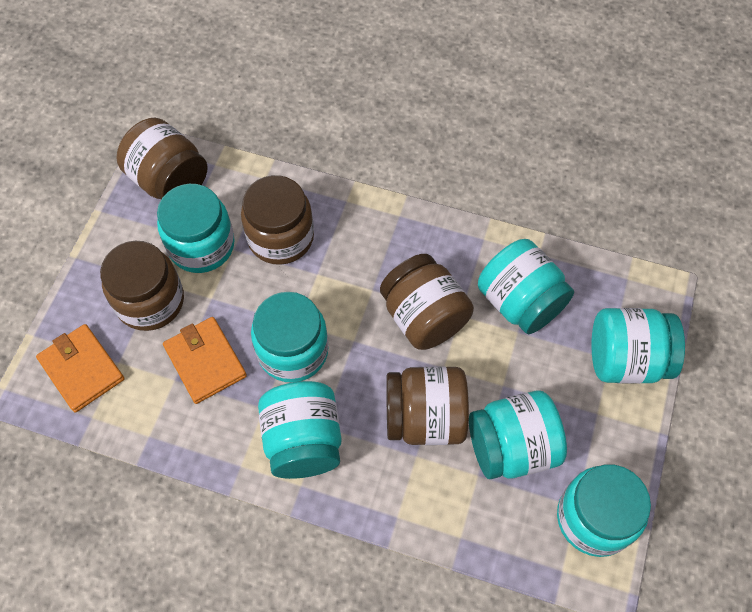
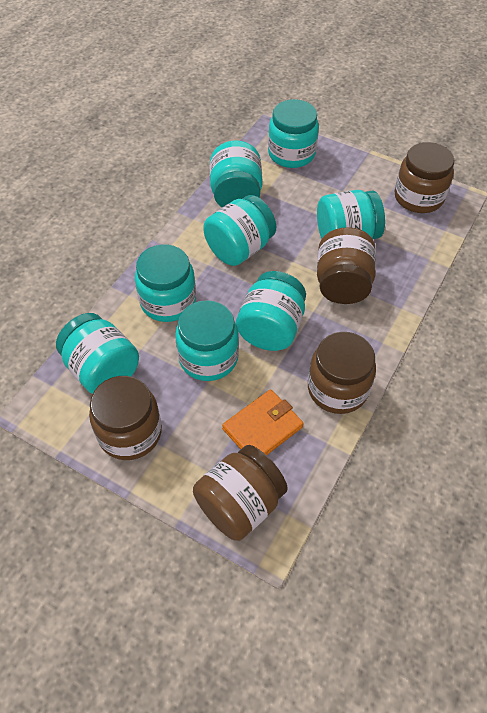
orange wallet: [36,324,125,412] [163,317,247,404] = 2 -> [222,389,304,455] = 1
turquoise jar: [157,184,235,273] [251,292,329,383] [258,381,342,479] [469,390,567,479] [478,239,574,334] [557,464,651,557] [591,308,685,384] = 7 -> [56,313,139,394] [135,244,196,322] [175,300,239,381] [203,195,276,266] [210,141,263,207] [236,271,306,351] [268,99,319,168] [317,190,385,239] = 8

